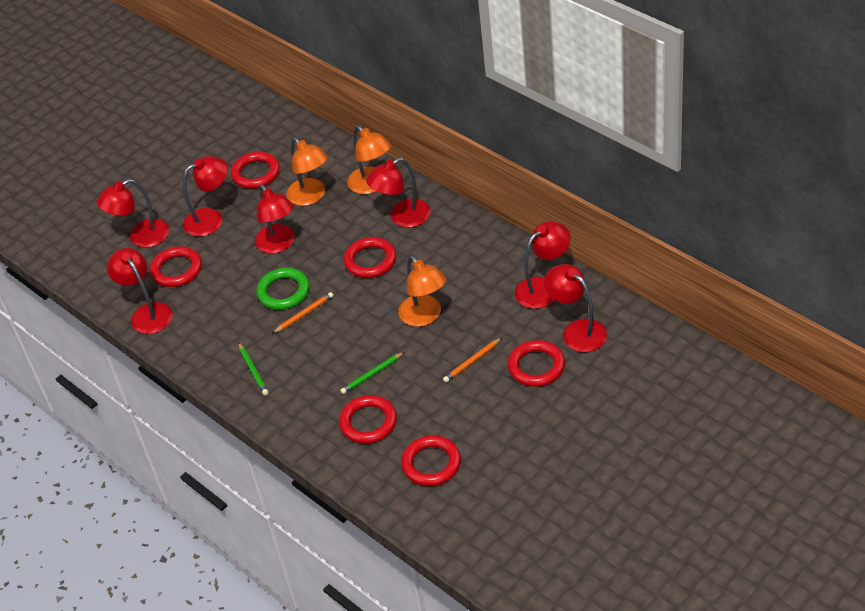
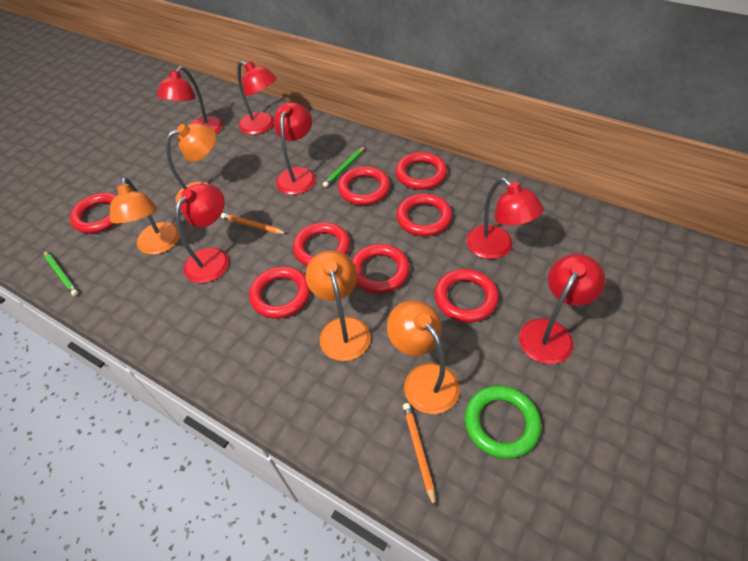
orange lamp: [286,137,328,206] [347,125,391,194] [398,256,446,327] = 3 -> [110,177,180,255] [166,123,216,208] [305,250,371,361] [387,300,460,414] = 4
red lamp: [96,179,169,247] [107,248,173,334] [183,156,228,237] [255,184,295,253] [366,158,431,227] [514,221,570,309] [544,264,607,352] = 7 -> [157,66,223,134] [175,184,229,283] [237,61,277,135] [274,102,316,195] [466,178,544,259] [519,254,606,364] = 6
red ring: [150,246,202,287] [231,152,280,189] [339,395,397,444] [344,237,396,278] [401,435,461,486] [508,340,565,387] = 6 -> [70,193,117,233] [249,267,310,319] [293,222,350,266] [338,166,390,205] [352,244,410,293] [396,152,447,190] [396,194,452,236] [435,269,499,323] = 8

